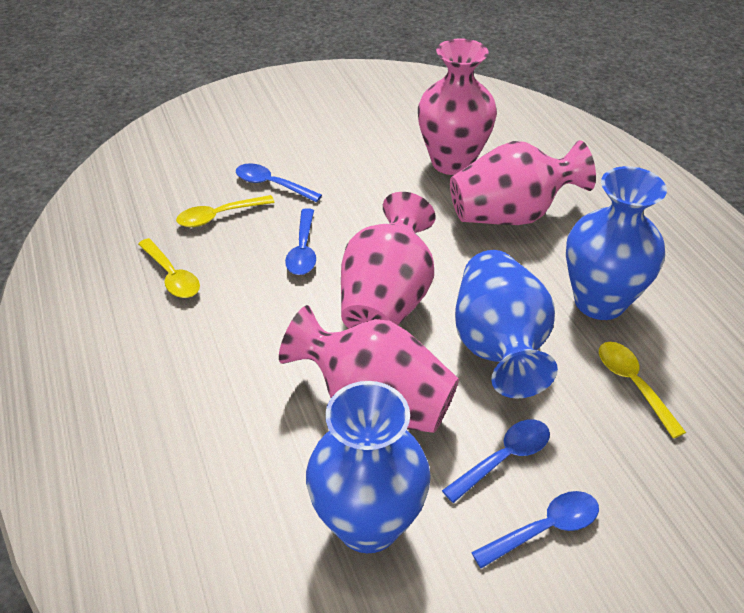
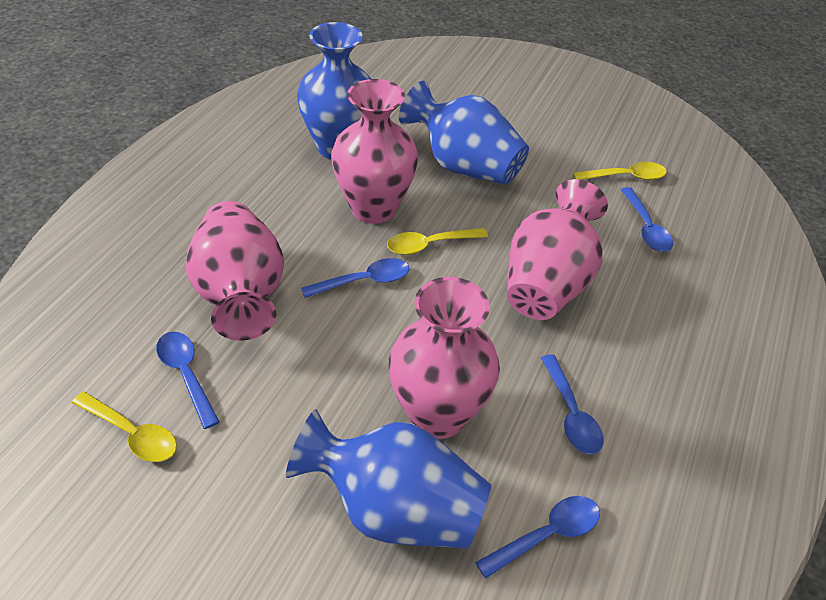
blue spoon: [236,163,322,202] [285,208,316,275] [442,419,550,503] [471,491,599,568] = 4 -> [156,332,220,429] [301,258,409,298] [475,496,600,579] [541,354,604,454] [621,187,673,252] = 5

